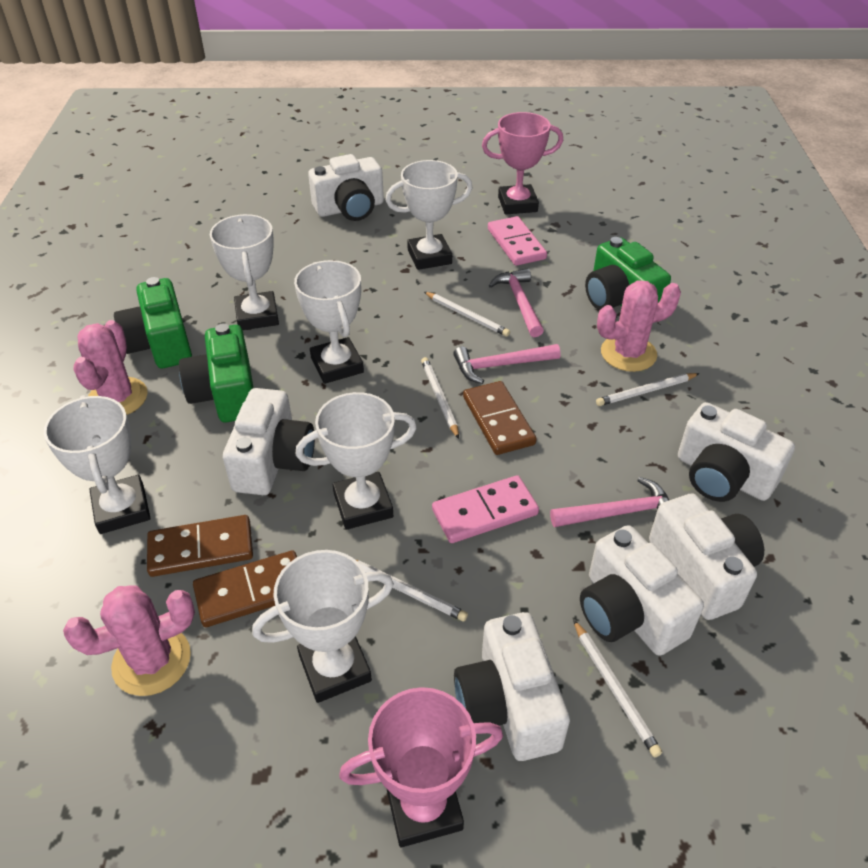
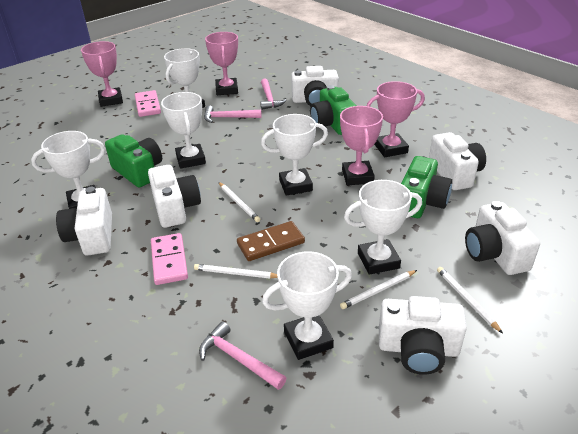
brown domino: [147,515,253,577] [193,550,297,627] [463,381,536,455] = 3 -> [237,221,305,261] = 1
pink cactus: [63,585,195,696] [73,320,148,415] [597,280,681,372] = 3 -> none = 0
pink trophy: [339,687,503,847] [482,112,563,214] = 2 -> [81,41,123,107] [205,32,238,95] [340,106,383,185] [367,81,425,157] = 4
white pencil: [356,560,468,621] [421,357,459,439] [424,292,510,337] [573,620,662,757] [596,373,700,406] = 5 -> [194,264,278,279] [219,182,260,222] [340,270,417,309] [437,267,503,333] = 4

